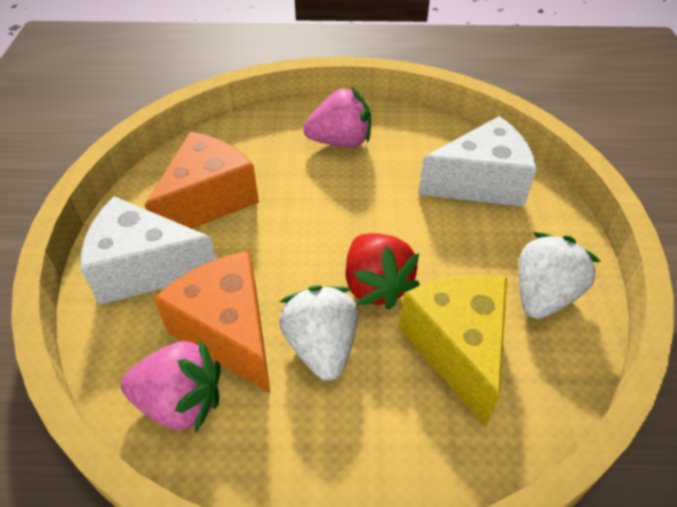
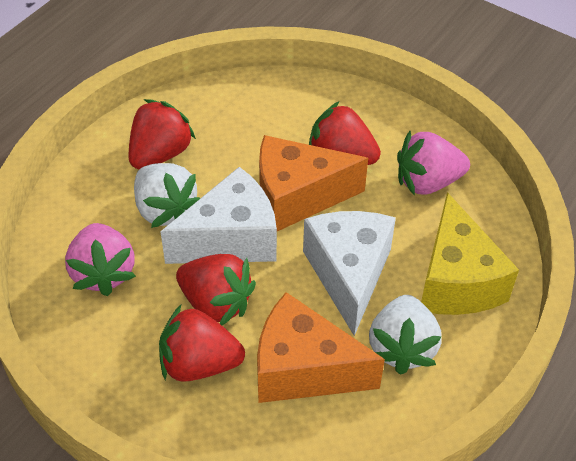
red strawberry: [345,233,420,310] = 1 -> [129,99,196,169] [159,305,245,382] [176,254,256,325] [309,101,381,165] = 4

